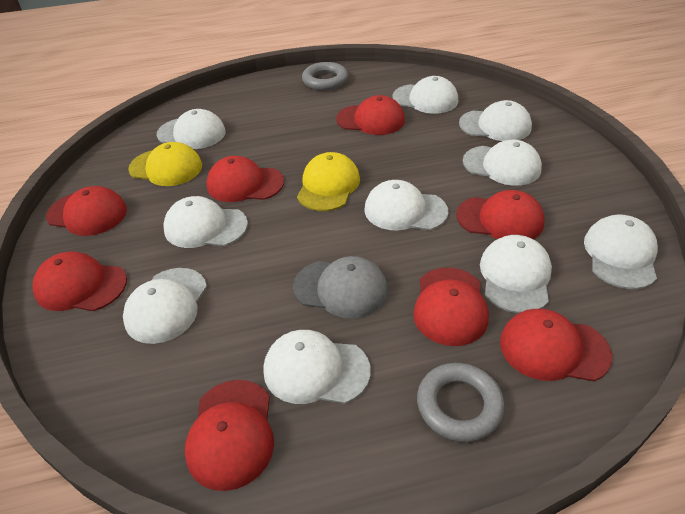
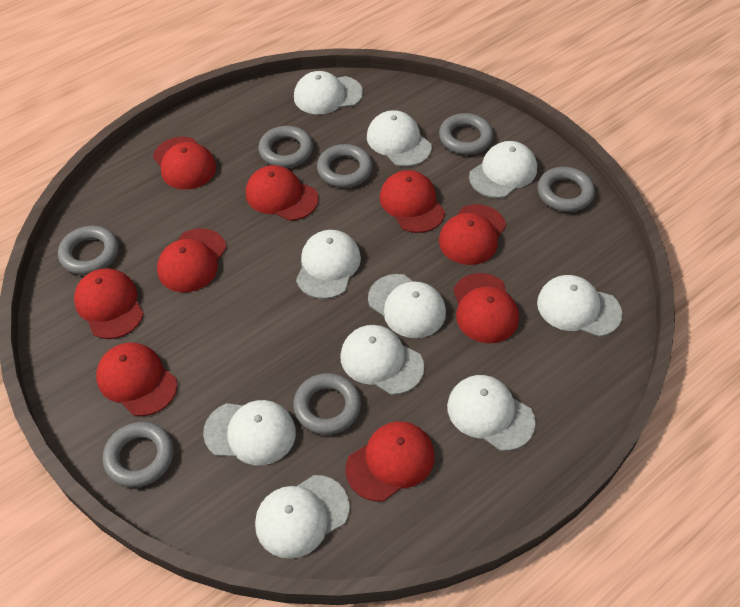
grey cap: [293,256,388,318] = 1 -> none = 0
grey ring: [302,62,348,91] [417,363,505,442] = 2 -> [58,226,119,275] [103,422,174,487] [258,126,313,168] [293,373,361,435] [317,144,373,188] [439,113,493,155] [537,167,595,212] = 7
red cap: [33,251,127,311] [46,186,127,236] [185,380,274,491] [206,156,284,202] [336,95,405,135] [413,267,489,346] [456,190,545,239] [500,309,612,381] = 8 -> [74,268,144,339] [96,342,177,416] [153,137,216,190] [157,228,226,292] [246,165,319,221] [345,421,435,501] [380,170,445,233] [439,204,506,265] [453,273,519,343] = 9
yellow cap: [128,142,202,186] [297,152,360,211] = 2 -> none = 0

